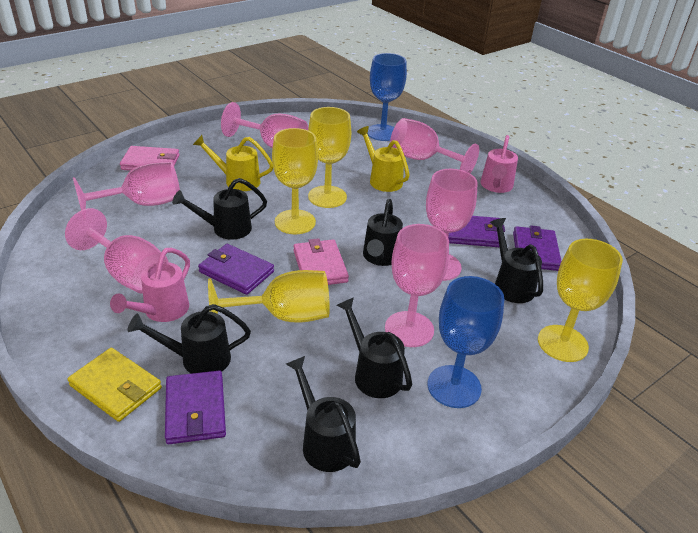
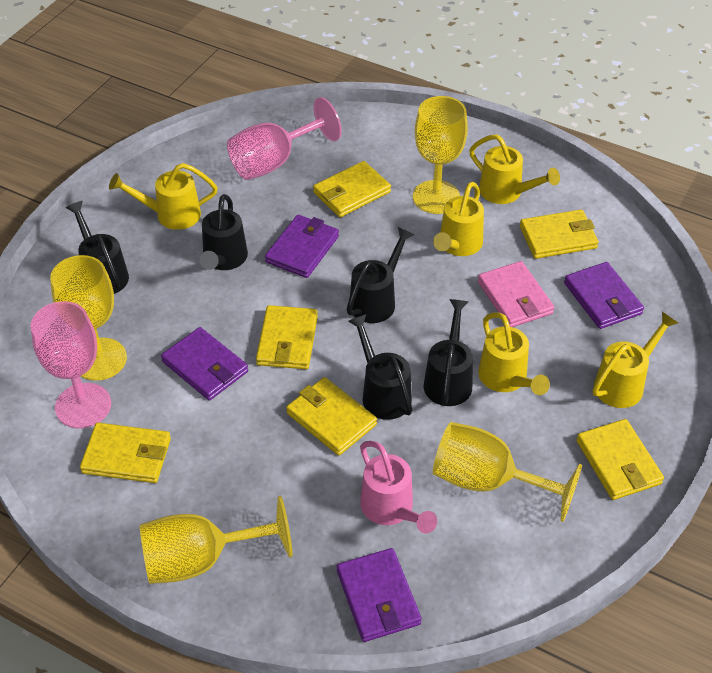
black watering can: [127,304,251,374] [172,178,267,240] [286,356,361,472] [337,297,412,398] [363,199,403,266] [490,218,543,303] = 6 -> [66,201,129,294] [200,194,248,270] [347,227,414,323] [348,314,412,420] [424,299,473,406] = 5
blue goblet: [367,53,407,141] [427,276,504,408] = 2 -> none = 0
pink goblet: [65,208,169,294] [73,161,180,210] [221,102,308,148] [385,224,449,347] [390,118,479,173] [426,169,478,281] = 6 -> [31,301,111,428] [227,97,342,180] = 2
pink wallet: [120,146,179,171] [293,238,349,285] = 2 -> [478,261,555,327] = 1
pink watering can: [110,248,190,322] [480,135,518,193] = 2 -> [360,441,437,534] = 1
yellow wallet: [67,348,162,422] = 1 -> [80,423,171,483] [256,305,318,369] [286,377,377,455] [313,161,391,217] [520,210,599,259] [576,419,664,500] = 6
yellow watering can: [193,135,273,191] [357,126,410,192] = 2 -> [109,163,218,230] [433,182,484,256] [469,135,560,204] [478,312,550,395] [593,312,678,408] = 5

